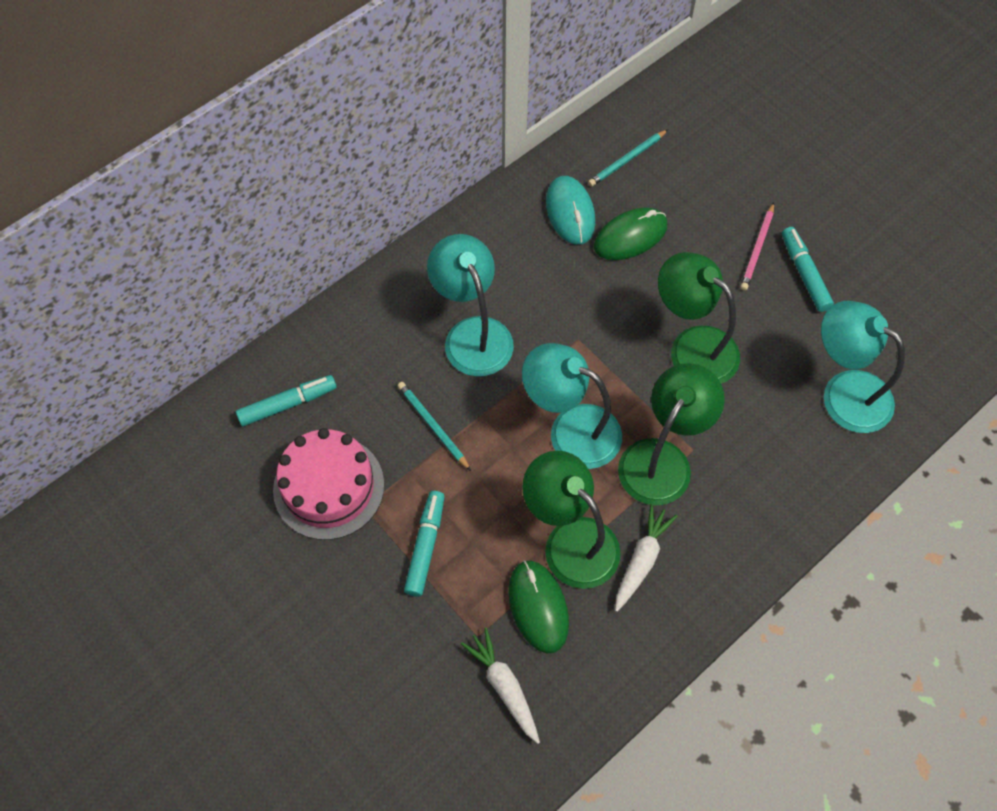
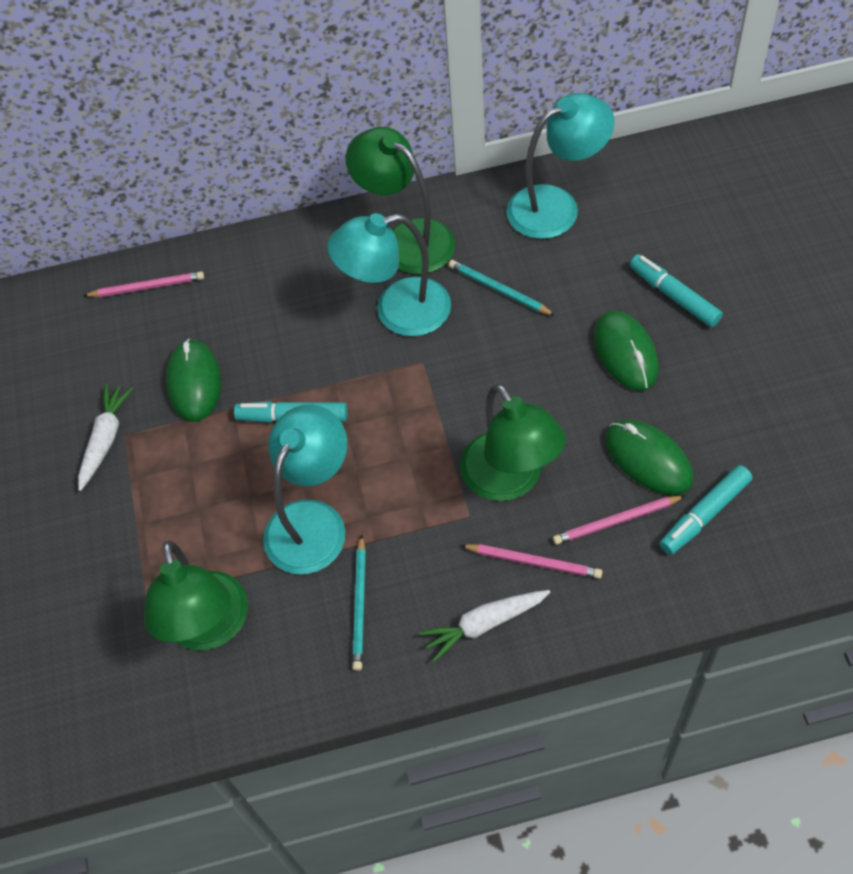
green mouse: [508,560,569,653] [594,207,667,260] = 2 -> [166,339,221,422] [594,311,659,391] [605,420,693,495] = 3
pink cake: [273,428,384,540] = 1 -> none = 0
pink pencil: [740,203,774,291] = 1 -> [83,271,204,297] [460,544,602,579] [553,495,685,545] = 3
turquoise mouse: [546,176,595,245] = 1 -> none = 0

